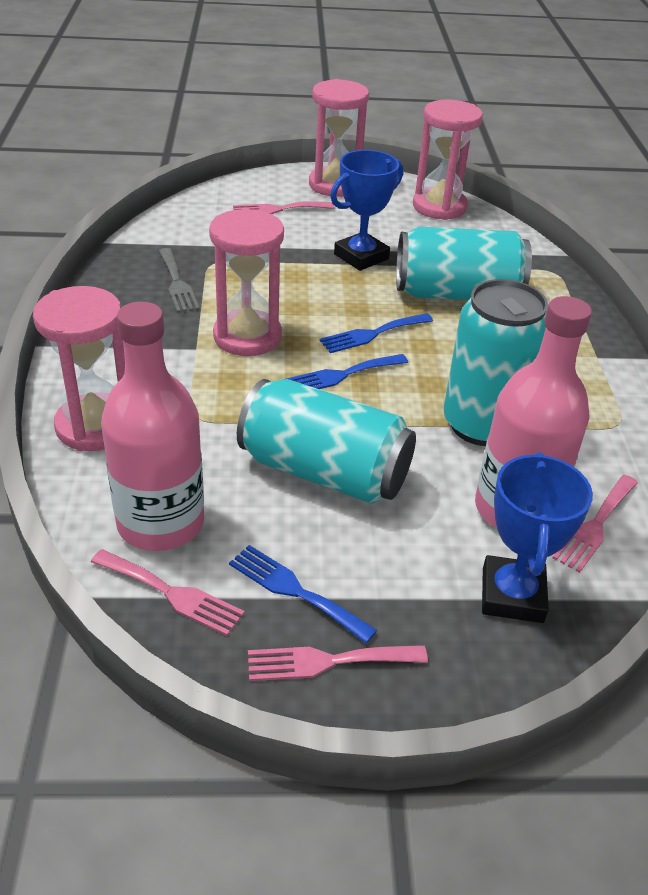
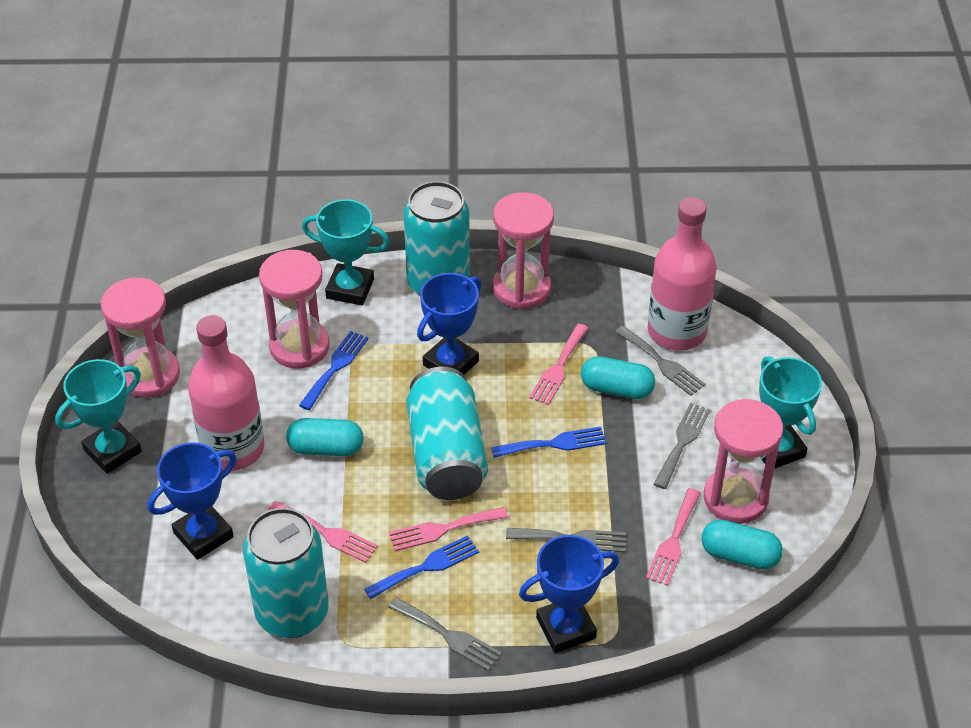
blue trophy: [330,150,403,271] [482,452,593,623] = 2 -> [148,442,236,560] [417,273,482,375] [519,535,619,653] = 3
grey fork: [159,248,199,312] = 1 -> [388,597,502,671] [506,528,626,552] [615,326,706,396] [654,403,711,489] = 4
turquoise capsule: none = 0 -> [286,418,364,456] [581,356,655,399] [701,520,783,570] = 3
turquoise trophy: none = 0 -> [55,359,142,474] [302,199,390,305] [759,356,822,469] = 3

